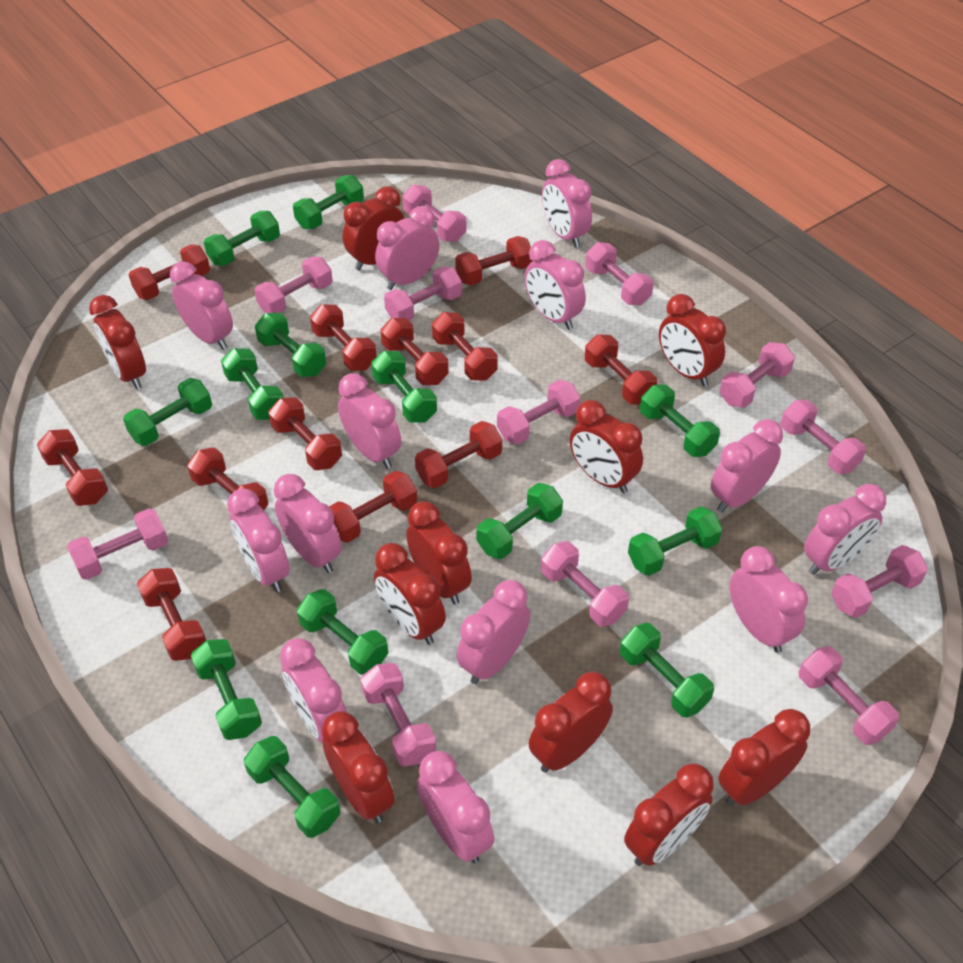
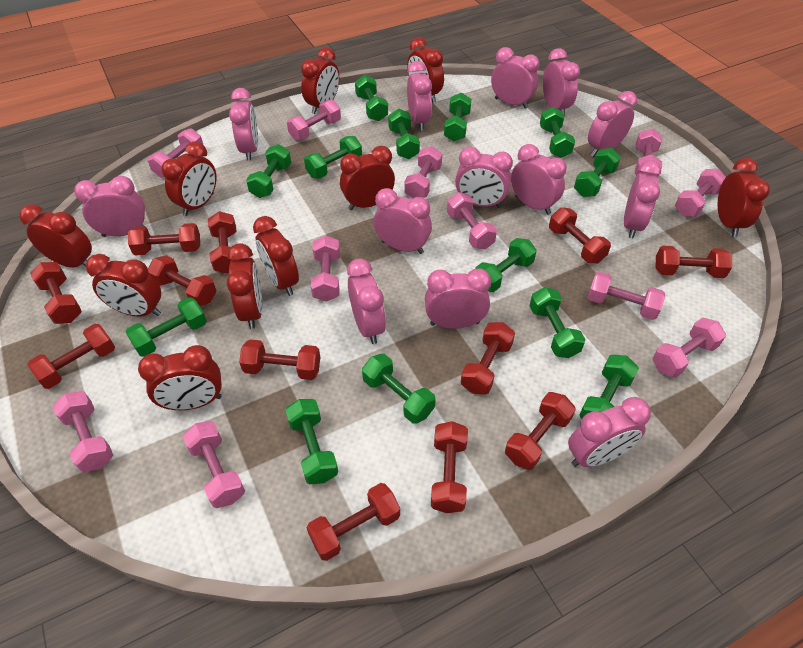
pink dumbbell: [67,508,168,580] [255,257,333,313] [361,663,436,767] [384,266,462,320] [403,185,466,242] [497,380,581,444] [541,541,629,627] [585,242,654,305] [720,342,795,408] [780,400,866,474] [799,646,899,745] [831,545,928,618] = 12 -> [53,391,113,472] [148,128,203,178] [183,421,245,508] [287,99,341,141] [311,235,340,302] [405,146,442,198] [447,192,497,249] [588,271,665,320] [635,128,662,177] [652,317,726,378] [675,169,726,217] = 11

